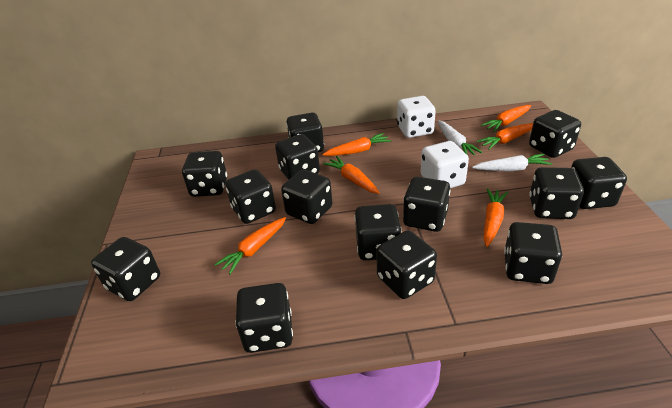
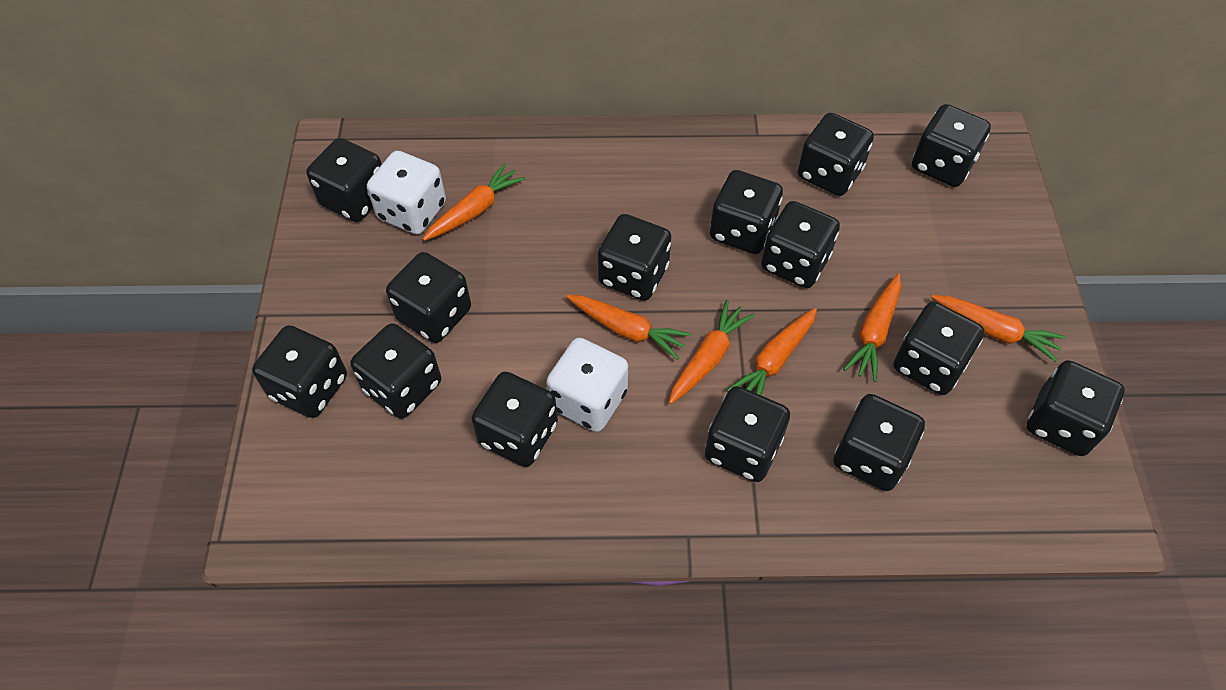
white carrot: [438,120,483,155] [472,153,552,171] = 2 -> none = 0

